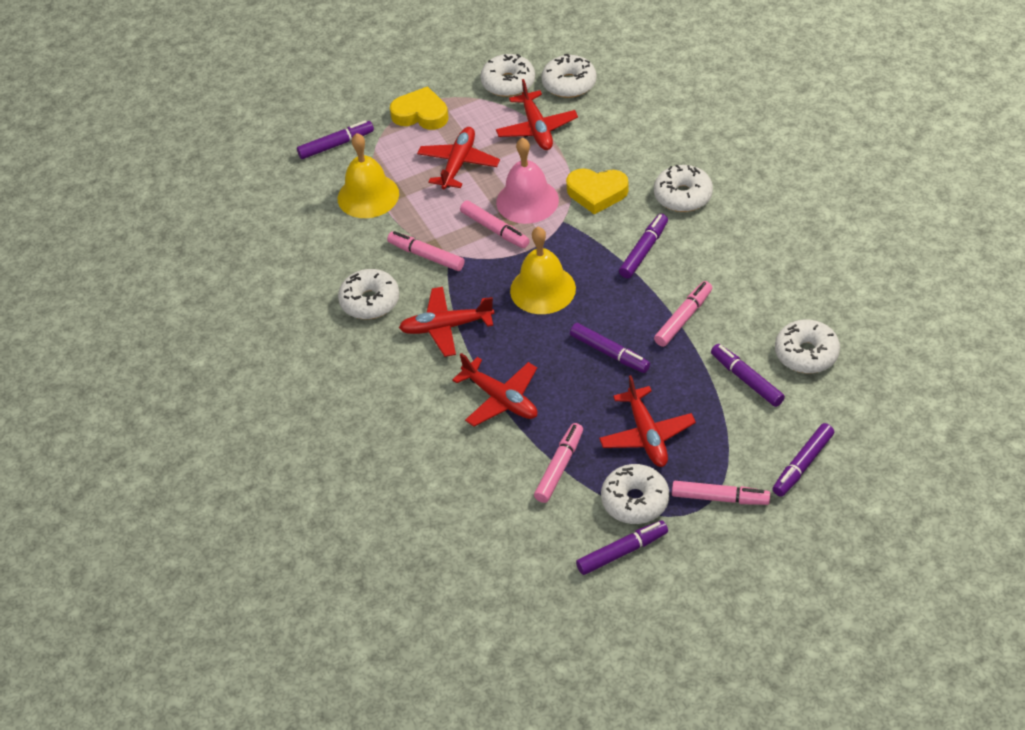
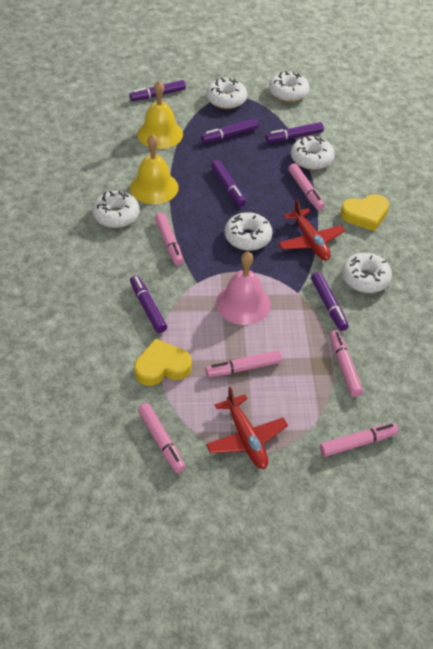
pink marker: [387,231,464,271] [460,200,530,248] [534,423,583,503] [654,281,712,347] [672,481,770,505] = 5 -> [138,403,186,473] [155,212,184,266] [205,350,282,377] [288,163,325,211] [320,423,398,457] [330,330,363,397] = 6
red plane: [399,287,495,357] [417,127,500,189] [452,353,537,427] [496,79,578,150] [599,375,696,467] = 5 -> [206,387,288,469] [278,199,345,261] = 2

